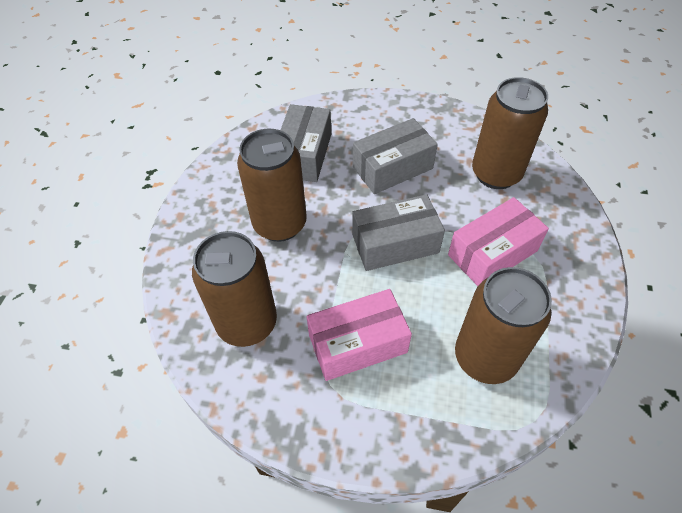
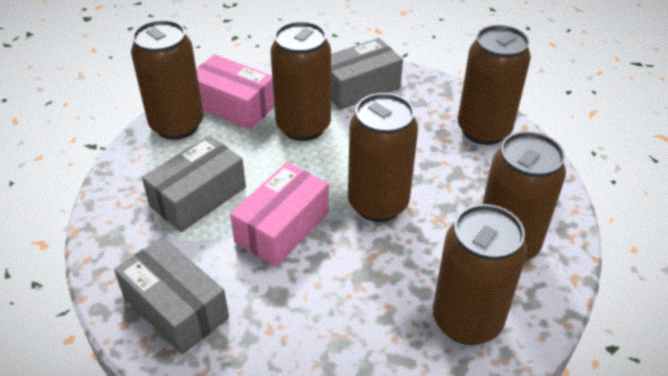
brown can: [192,231,277,347] [237,129,307,242] [455,267,552,384] [472,77,548,189] = 4 -> [131,20,204,140] [271,21,331,141] [348,93,418,222] [433,204,527,345] [458,25,531,145] [482,131,566,261] = 6

